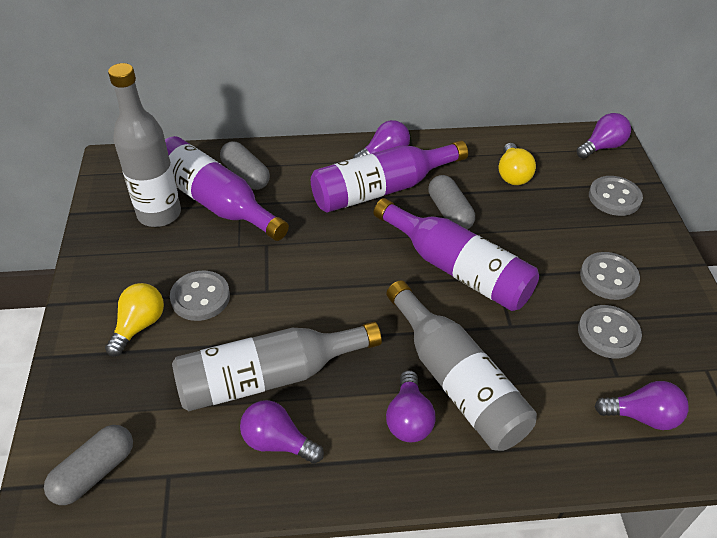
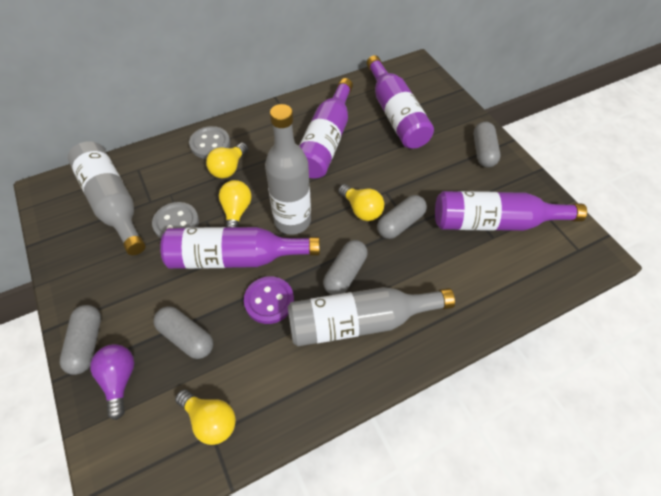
grey button: [170,271,230,321] [578,305,642,358] [580,252,640,300] [589,176,643,216] = 4 -> [152,202,199,238] [189,126,230,159] = 2
grey capsule: [44,425,133,505] [220,142,270,190] [428,175,475,230] = 3 -> [60,305,101,375] [153,306,213,359] [323,240,367,295] [377,195,427,239] [473,122,500,167] = 5
purple bottle: [165,136,289,241] [311,140,468,213] [374,198,539,311] = 3 -> [160,227,320,269] [299,78,353,178] [367,55,434,149] [435,191,587,231] = 4
purple button: none = 0 -> [244,276,294,324] = 1
purple light bulb: [240,400,324,464] [353,120,410,158] [386,370,436,442] [577,113,631,159] [595,381,689,430] = 5 -> [90,344,134,420] = 1
yellow light bulb: [105,283,164,357] [499,143,536,185] = 2 -> [175,390,236,445] [206,142,248,179] [219,180,251,227] [338,184,384,221] = 4

